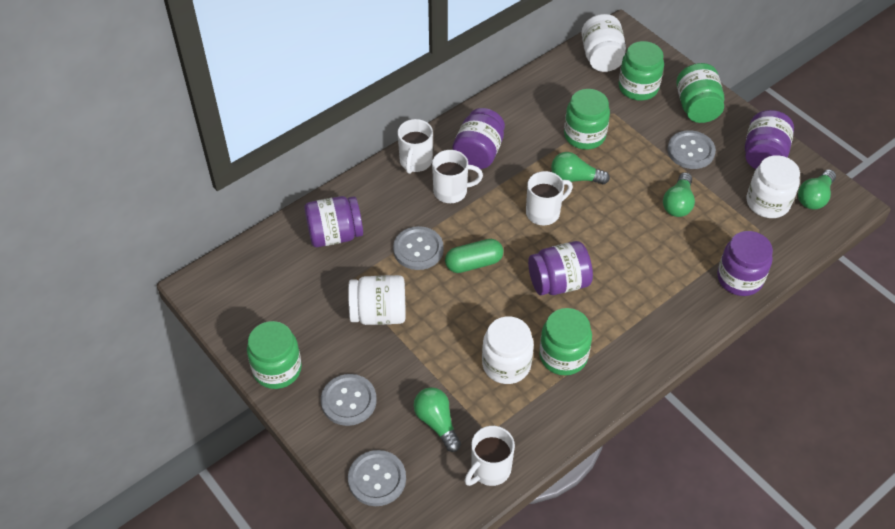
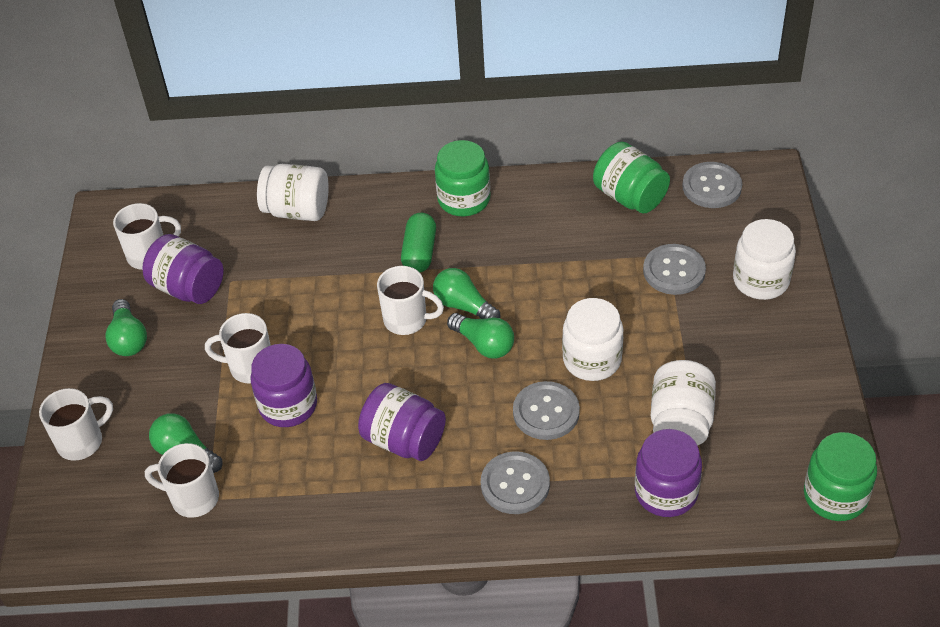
green jar: [247,321,302,389] [539,308,592,376] [564,89,610,150] [619,41,664,100] [676,63,724,123] = 5 -> [435,140,491,216] [593,141,670,214] [804,432,877,521] = 3
purple jar: [304,196,363,247] [452,108,505,169] [528,241,593,295] [717,231,773,296] [745,110,794,169] = 5 -> [142,234,223,304] [250,344,317,427] [358,383,446,461] [635,429,702,517] = 4
white mug: [397,119,433,174] [432,150,483,203] [465,426,515,486] [526,171,573,225] = 4 -> [39,388,113,461] [113,203,181,270] [145,443,219,518] [205,313,271,383] [377,266,444,335] = 5

